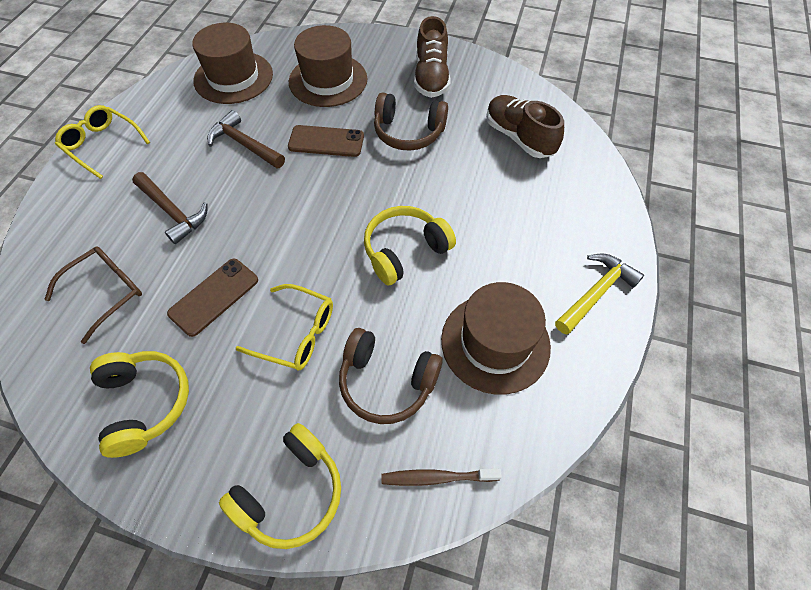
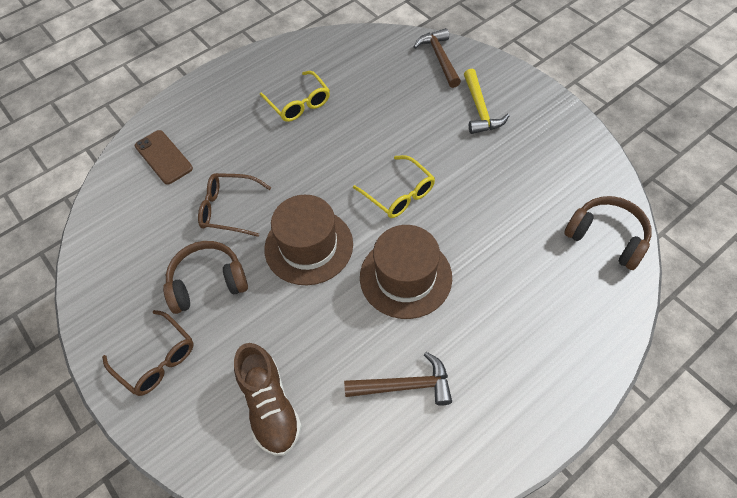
brown glasses: [44,246,142,344] = 1 -> [102,310,194,396] [198,173,271,237] = 2
brown hat: [192,23,273,104] [289,25,368,107] [441,282,551,395] = 3 -> [264,195,353,285] [360,225,452,319] = 2
brown phone: [167,259,258,337] [288,125,364,157] = 2 -> [135,130,193,185] = 1
brown shoe: [414,16,451,98] [486,95,564,158] = 2 -> [234,343,302,456] = 1
brown toothbrush: [381,468,502,486] = 1 -> none = 0
yellow headphones: [90,351,189,458] [219,423,341,549] [364,206,456,285] = 3 -> none = 0

